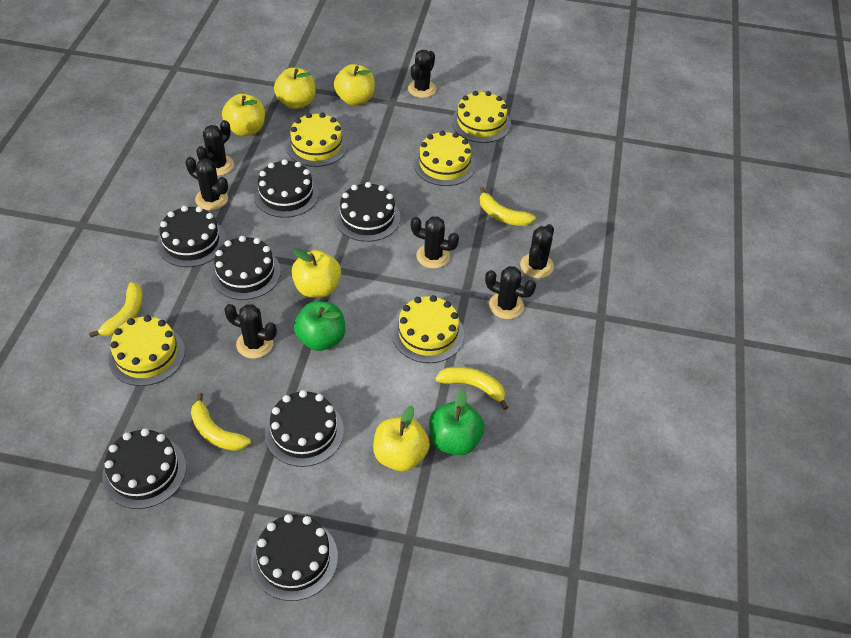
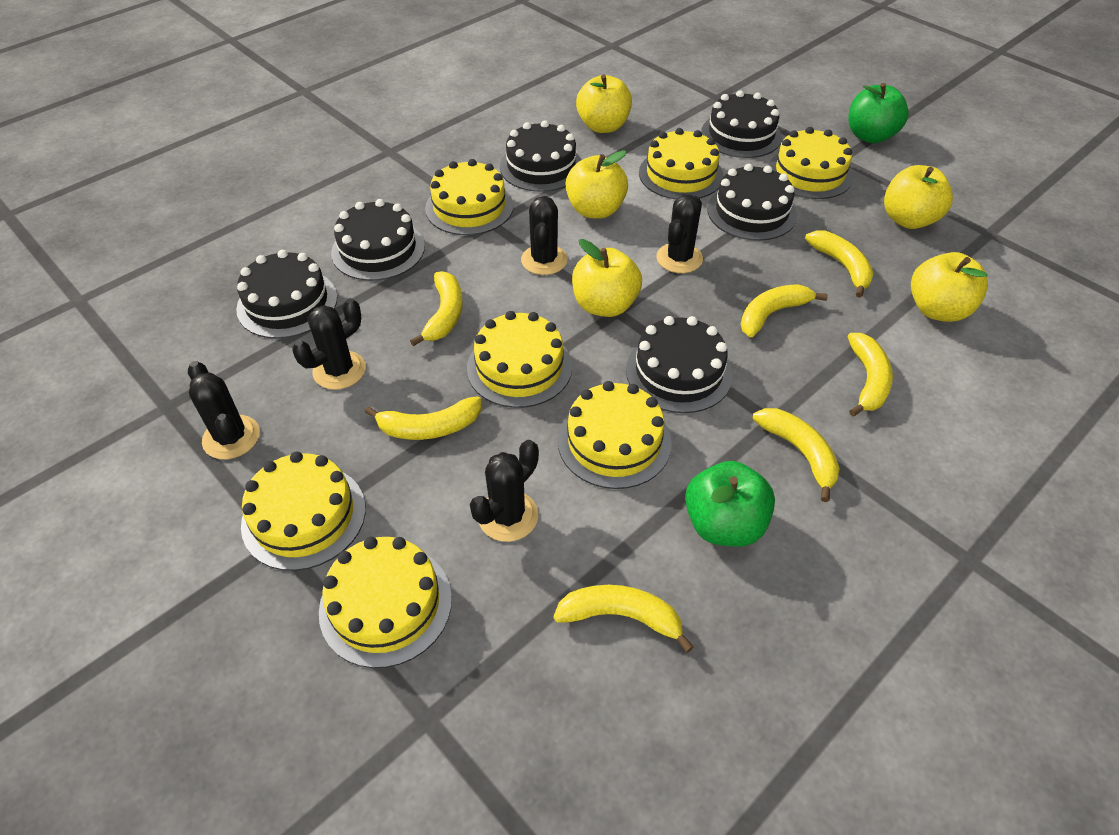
black cactus: [186,157,228,210] [196,120,234,176] [224,304,277,359] [408,50,436,98] [411,216,459,269] [485,266,536,319] [520,224,554,278] = 7 -> [188,361,260,459] [293,298,366,390] [470,440,539,542] [521,196,568,275] [656,195,703,273] = 5
black cake: [102,428,186,509] [157,206,226,267] [211,236,281,300] [251,514,338,601] [254,159,319,218] [265,390,344,467] [335,182,400,242] = 7 -> [236,250,337,339] [331,199,425,281] [500,120,582,192] [626,316,732,413] [701,90,782,158] [707,164,797,241] = 6
yellow banana: [89,282,143,337] [191,393,251,451] [435,367,509,410] [480,187,536,226] = 4 -> [365,397,481,440] [410,271,463,346] [553,585,694,653] [741,284,828,337] [752,408,840,502] [805,231,874,298] [848,333,893,417] = 7
yellow cake: [108,315,185,386] [286,112,348,167] [392,295,464,363] [414,130,476,186] [452,91,511,143] = 5 -> [241,451,366,571] [319,537,452,668] [425,159,513,235] [467,311,572,408] [558,381,672,489] [639,128,723,200] [768,127,853,199] = 7

